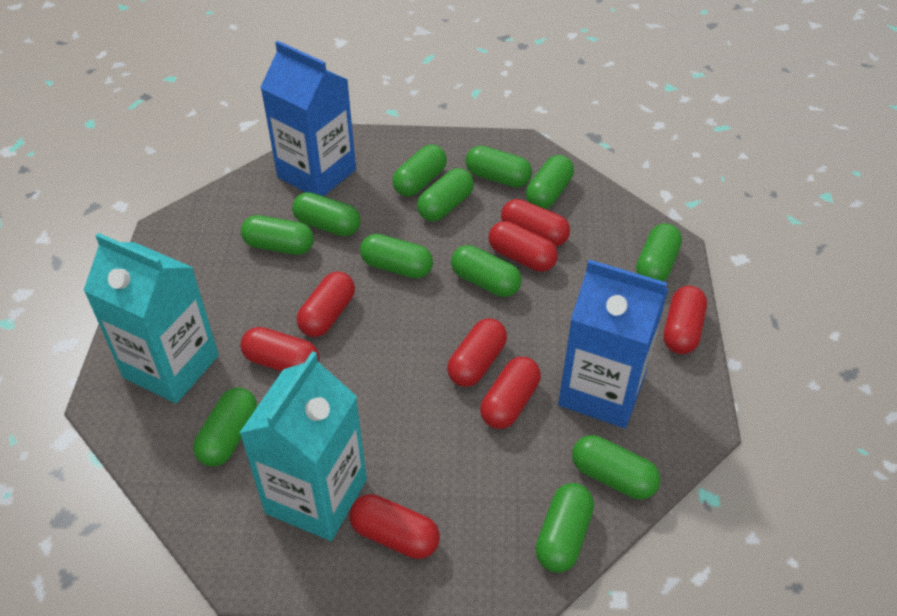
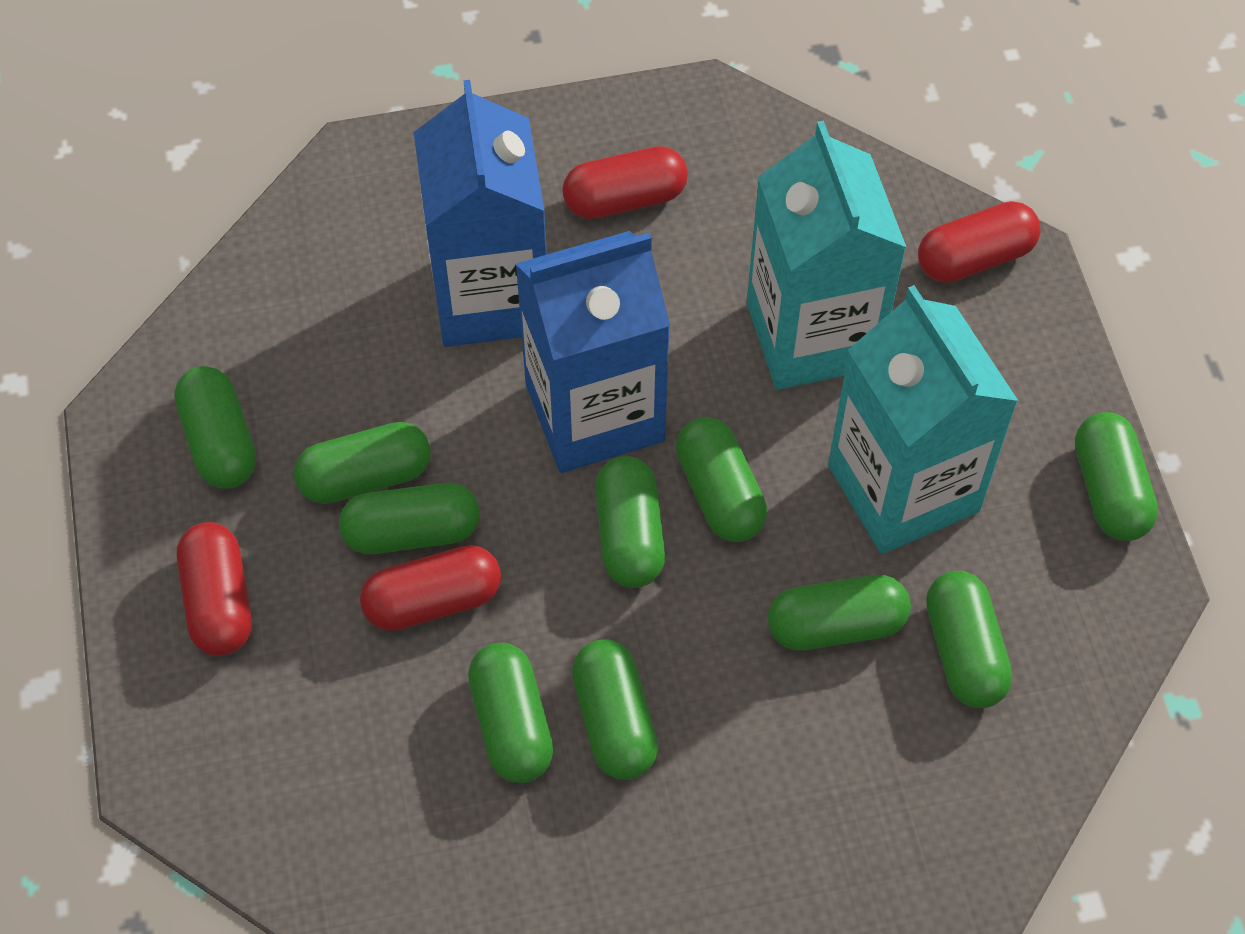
green capsule: [193,387,257,467] [241,215,314,255] [292,192,361,236] [360,234,433,278] [392,145,447,197] [417,168,474,221] [451,245,522,297] [466,146,532,188] [526,155,574,209] [535,483,594,573] [572,435,660,500] [636,223,682,282] = 12 -> [174,366,256,489] [294,422,431,504] [339,483,480,554] [468,643,553,783] [572,639,658,780] [595,456,665,588] [676,417,767,542] [768,575,911,650] [926,571,1012,708] [1075,412,1158,541] = 10
red capsule: [240,327,319,372] [297,272,355,337] [349,494,440,559] [447,318,507,387] [480,357,541,429] [488,221,558,272] [501,199,570,246] [663,286,707,354] = 8 -> [177,522,252,656] [360,545,501,631] [562,146,688,219] [918,201,1041,283] = 4

